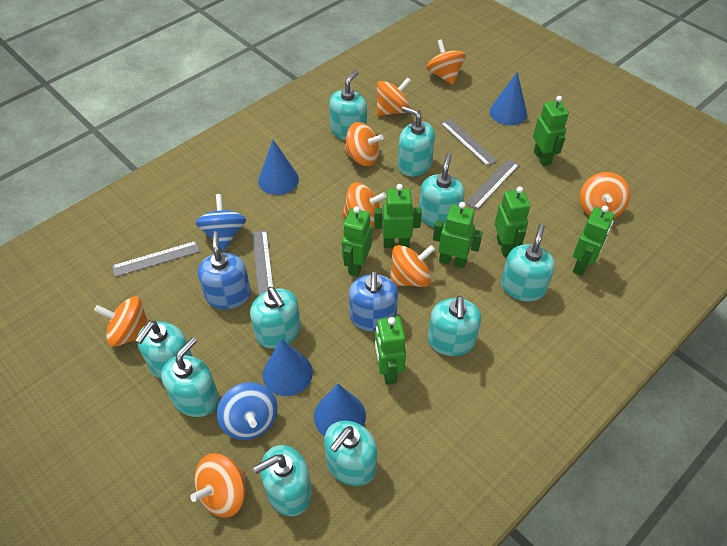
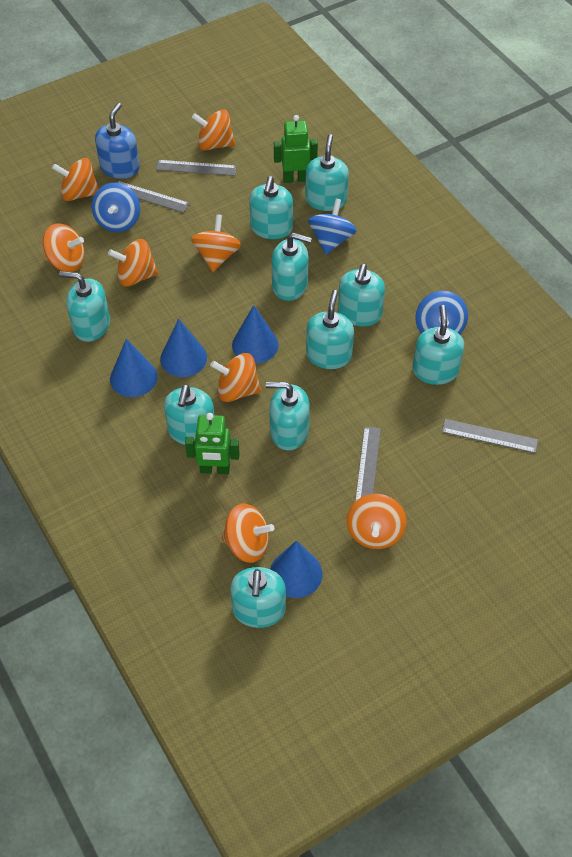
blue soap dispenser: [198,231,251,309] [349,271,398,332] = 2 -> [95,103,140,179] = 1
blue spinning top: [196,194,246,251] [217,382,277,440] = 2 -> [91,183,140,232] [308,198,356,254] [415,291,468,334] = 3
green robot: [342,206,372,277] [374,184,422,248] [375,316,406,385] [433,202,483,268] [495,186,530,257] [533,96,569,166] [573,206,614,276] = 7 -> [185,413,240,474] [274,115,318,183] = 2

